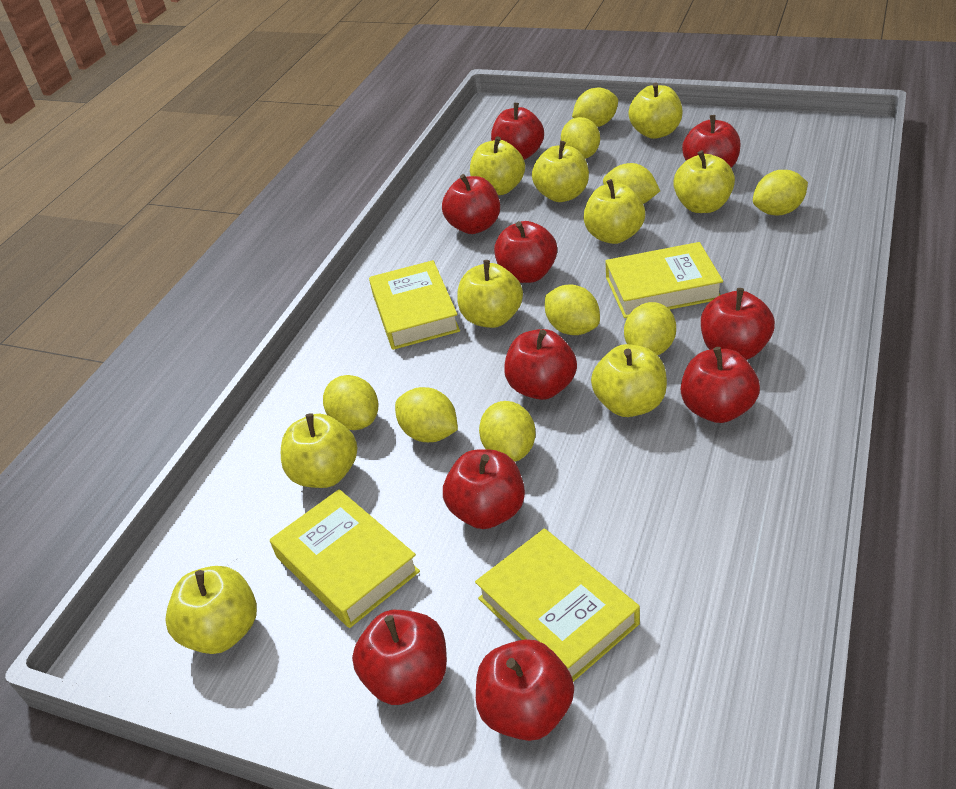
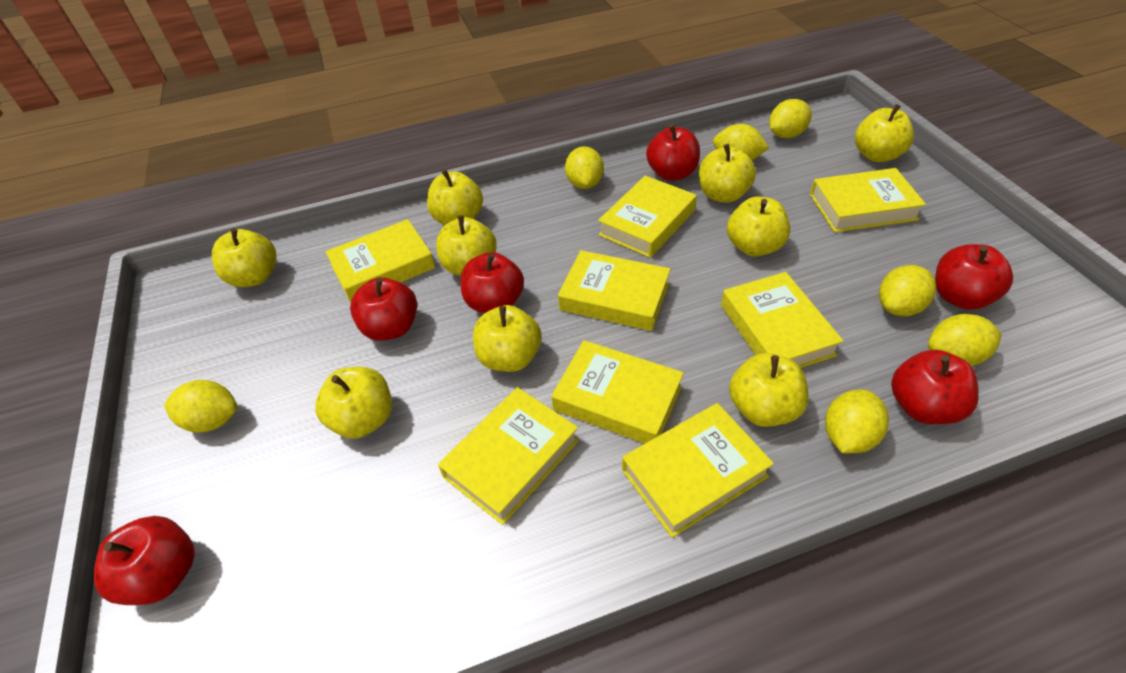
red apple: [352,610,447,705] [442,174,500,234] [443,449,525,529] [476,639,574,741] [491,103,544,160] [494,221,557,283] [504,329,577,400] [681,347,760,423] [682,115,741,168] [701,288,775,360] = 10 -> [94,516,195,605] [350,277,417,341] [460,252,524,313] [646,124,700,181] [891,350,979,424] [935,244,1013,310] = 6
yellow book: [270,489,420,628] [369,260,460,350] [475,529,640,682] [605,242,723,318] = 4 -> [325,219,435,303] [438,387,579,525] [551,340,684,444] [558,250,671,331] [598,176,697,258] [622,403,774,538] [721,272,844,368] [810,168,926,232] = 8
yellow lemon: [323,375,379,430] [395,387,458,442] [479,401,536,462] [545,284,600,335] [561,117,600,159] [572,88,618,127] [603,163,660,204] [624,302,676,355] [753,170,808,215] = 9 -> [164,380,237,432] [565,146,604,189] [713,124,769,160] [769,99,812,138] [825,390,889,453] [879,265,936,316] [928,314,1002,366] = 7

